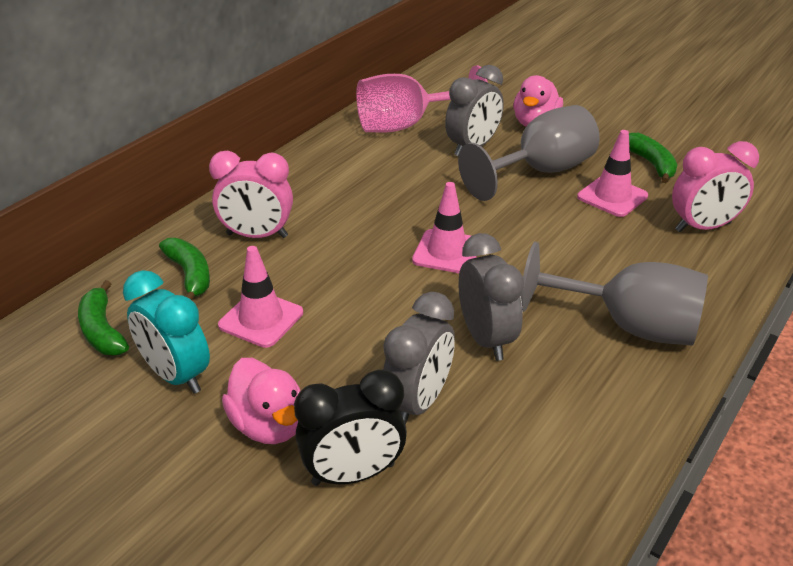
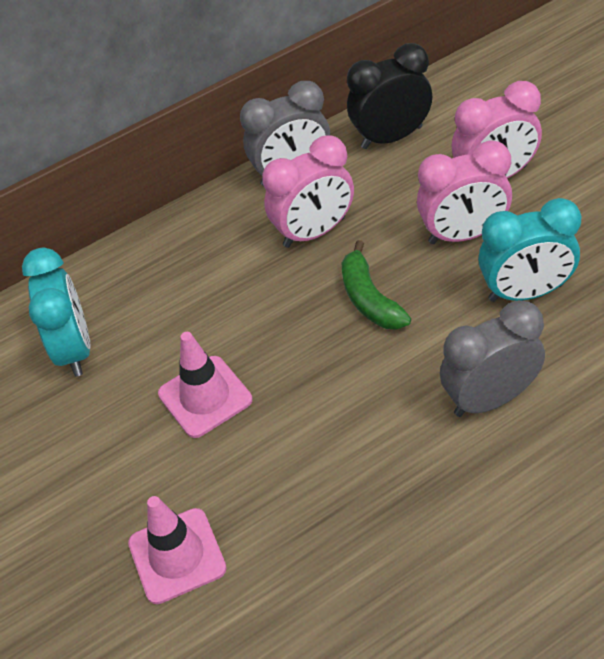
green banana: [78,280,129,355] [159,238,210,300] [629,133,677,183] = 3 -> [342,240,411,330] = 1
grey clock: [383,292,455,424] [445,65,504,156] [459,233,524,361] = 3 -> [240,81,330,186] [440,300,545,417] = 2
grey goblet: [458,105,600,201] [521,242,708,346] = 2 -> none = 0
pink clock: [209,150,293,238] [672,141,759,232] = 2 -> [262,135,354,248] [417,140,512,244] [452,81,542,178] = 3
pink duck: [222,358,300,444] [513,75,563,126] = 2 -> none = 0
pink goblet: [356,65,488,132] = 1 -> none = 0
pink traffic cone: [218,246,303,348] [412,182,477,273] [577,130,648,217] = 3 -> [128,496,227,604] [158,332,252,438] = 2
turquoise clock: [123,270,210,394] = 1 -> [22,247,91,377] [478,198,581,302] = 2

